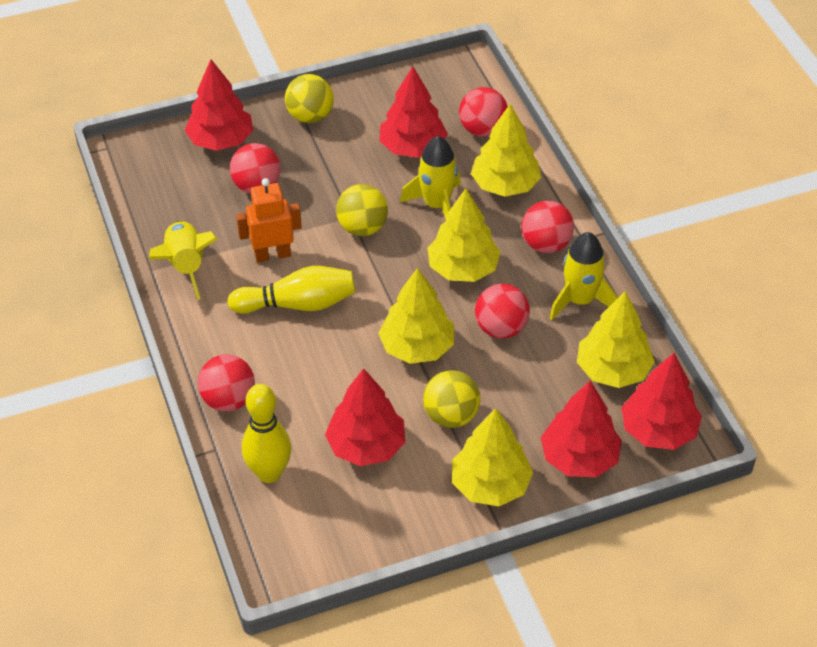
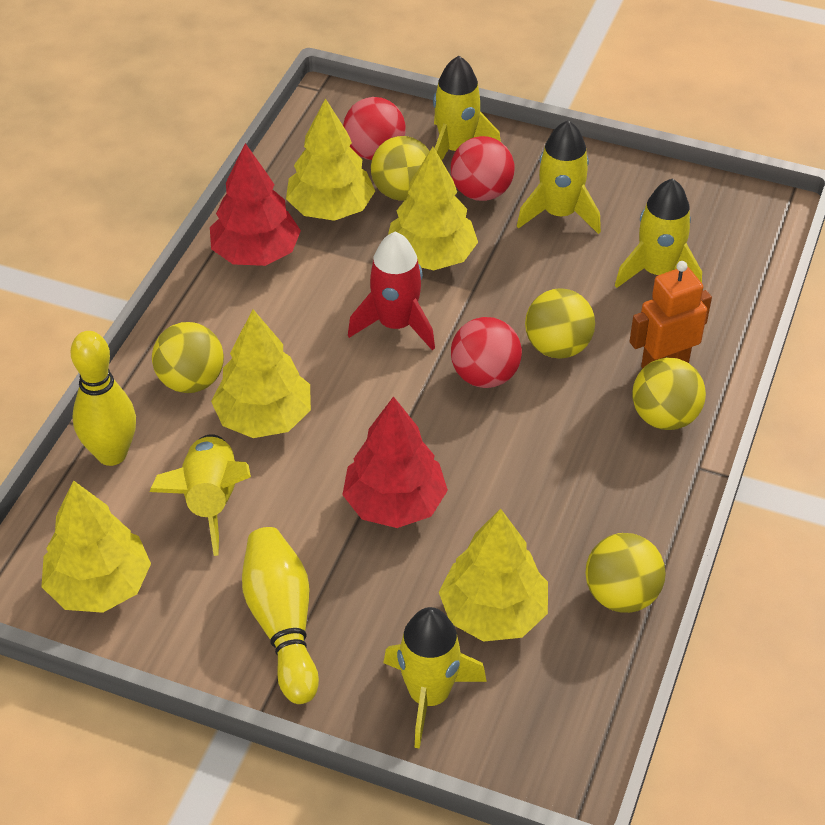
red ball: [198,354,255,411] [230,143,281,194] [459,87,508,137] [475,284,530,339] [521,200,574,253] = 5 -> [343,97,405,160] [451,136,515,201] [451,317,522,388] = 3
red rocket: none = 0 -> [348,232,435,350] = 1
red tree: [184,59,253,151] [325,368,405,466] [380,66,448,158] [541,381,622,477] [621,353,702,450] = 5 -> [210,143,301,266] [342,396,448,528] = 2
yellow ball: [285,74,334,123] [336,184,388,236] [423,370,481,428] = 3 -> [152,322,224,393] [371,136,430,201] [525,288,595,359] [585,533,666,613] [632,358,706,430] = 5
yellow rocket: [149,221,218,300] [400,136,461,219] [550,232,618,320] = 3 -> [149,434,251,556] [383,607,487,749] [433,56,501,160] [517,120,601,234] [615,178,702,288] = 5

